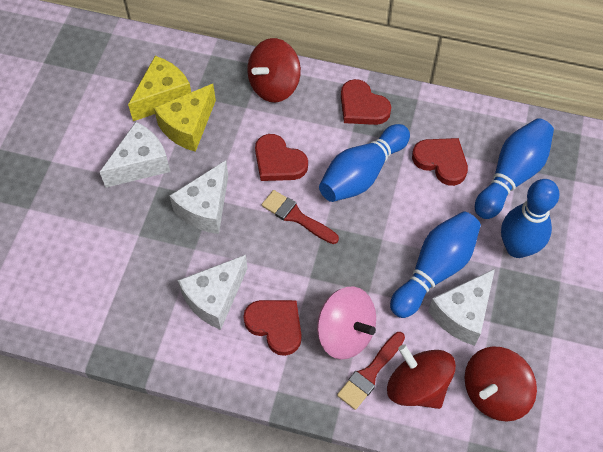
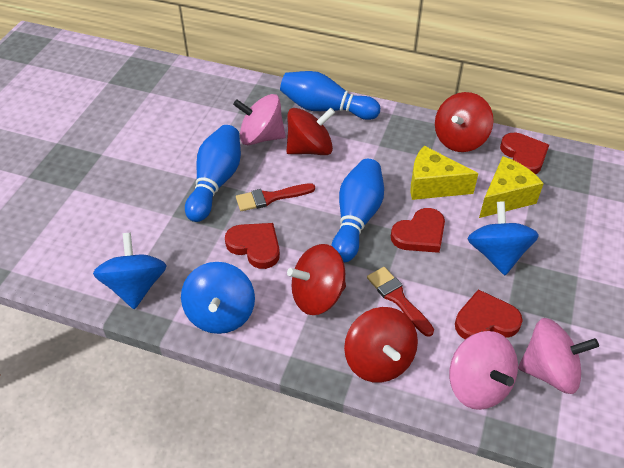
blue bowling pin: [319,124,410,202] [390,211,481,318] [475,118,554,219] [501,179,560,258] = 4 -> [185,125,241,222] [280,71,380,120] [331,159,384,263] = 3
blue spinning top: none = 0 -> [93,233,167,309] [181,262,255,334] [468,201,539,275] = 3
pink spinning top: [317,287,376,359] = 1 -> [233,94,286,145] [449,331,518,410] [518,318,599,394] = 3
red spinning top: [247,38,301,102] [387,344,456,409] [464,346,537,421] = 3 -> [286,108,335,155] [287,244,346,315] [344,307,418,383] [435,92,493,152] = 4
white cheese: [100,122,170,188] [169,160,228,234] [178,255,248,330] [428,269,495,346] = 4 -> none = 0

